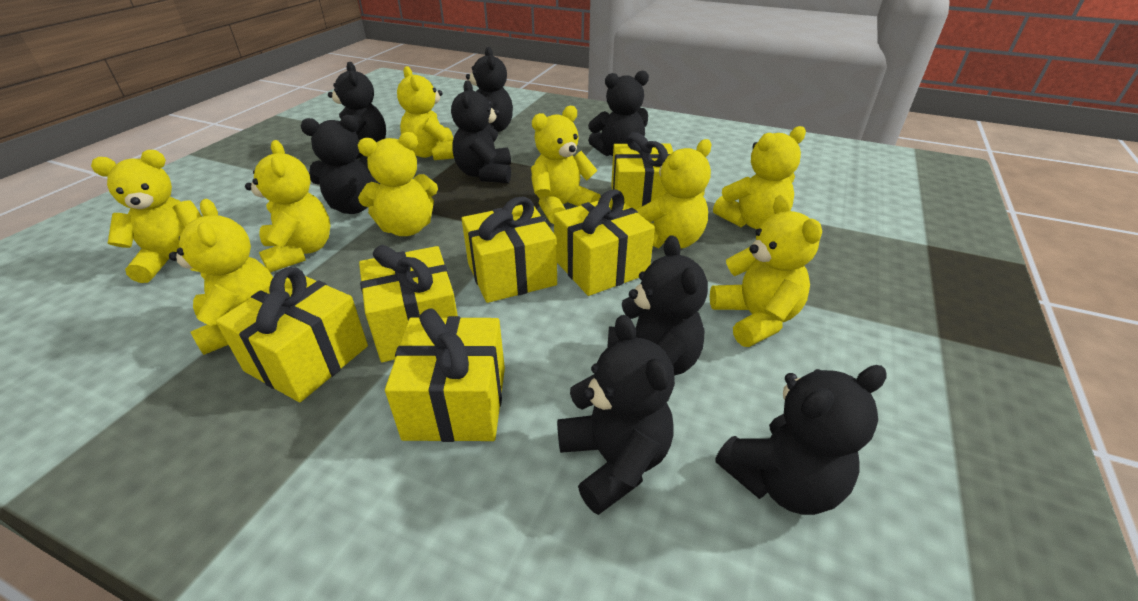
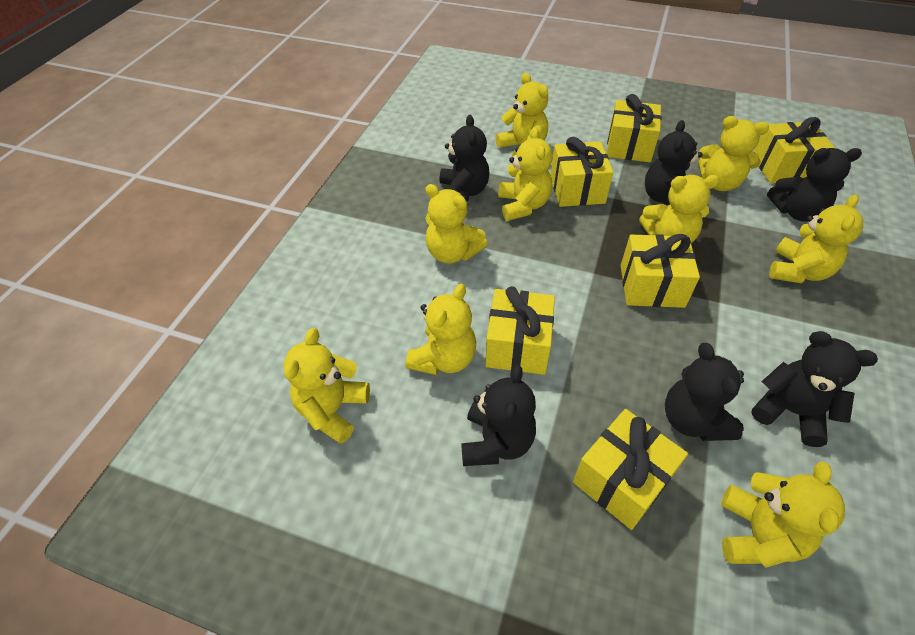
black teddy bear: [301,115,380,214] [328,62,386,159] [451,80,511,183] [466,47,513,132] [557,315,675,515] [588,70,649,156] [607,235,708,375] [715,365,887,515] = 8 -> [439,115,489,201] [461,364,536,466] [645,120,703,206] [665,343,744,441] [751,331,878,447] [767,148,862,222] = 6

